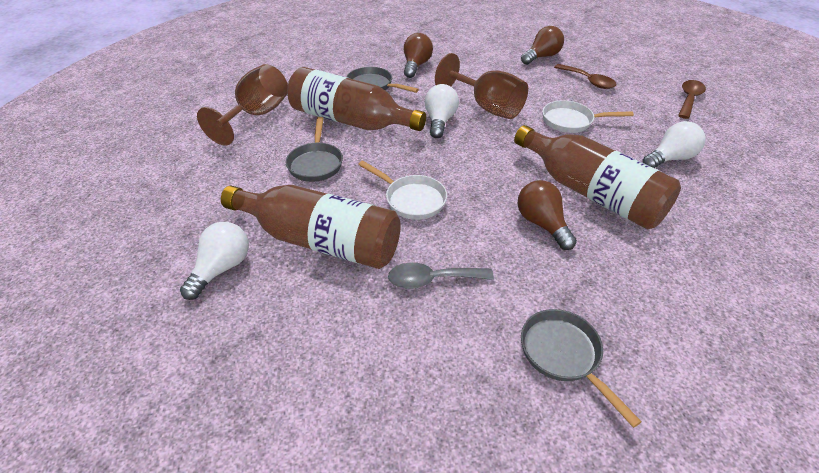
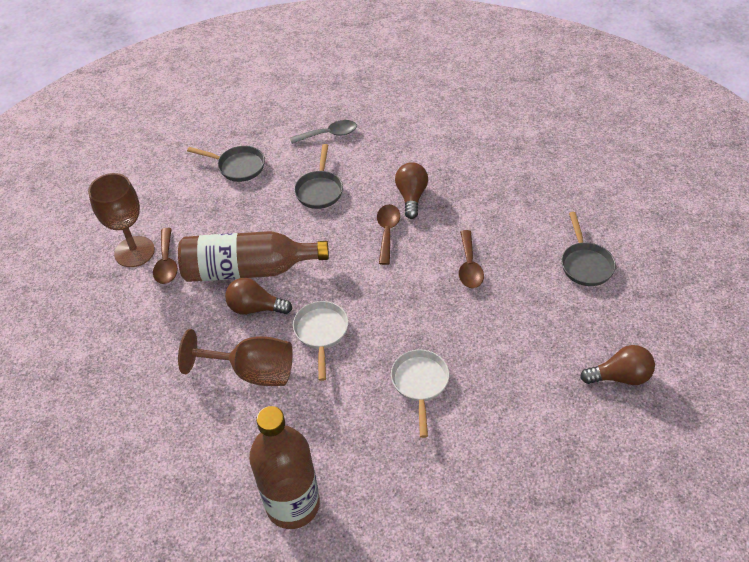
brown bottle: [221,185,401,269] [287,67,426,131] [514,125,681,230] = 3 -> [178,231,329,282] [249,406,320,529] = 2
brown spoon: [554,64,617,89] [678,80,706,119] = 2 -> [153,228,178,284] [377,204,400,265] [459,230,484,288] = 3
white light bulb: [180,222,249,300] [425,84,459,138] [642,121,706,168] = 3 -> none = 0

